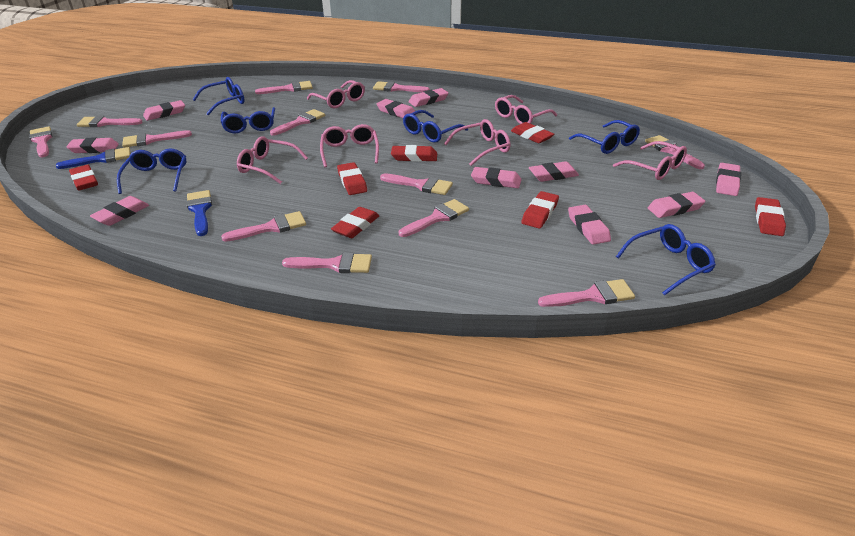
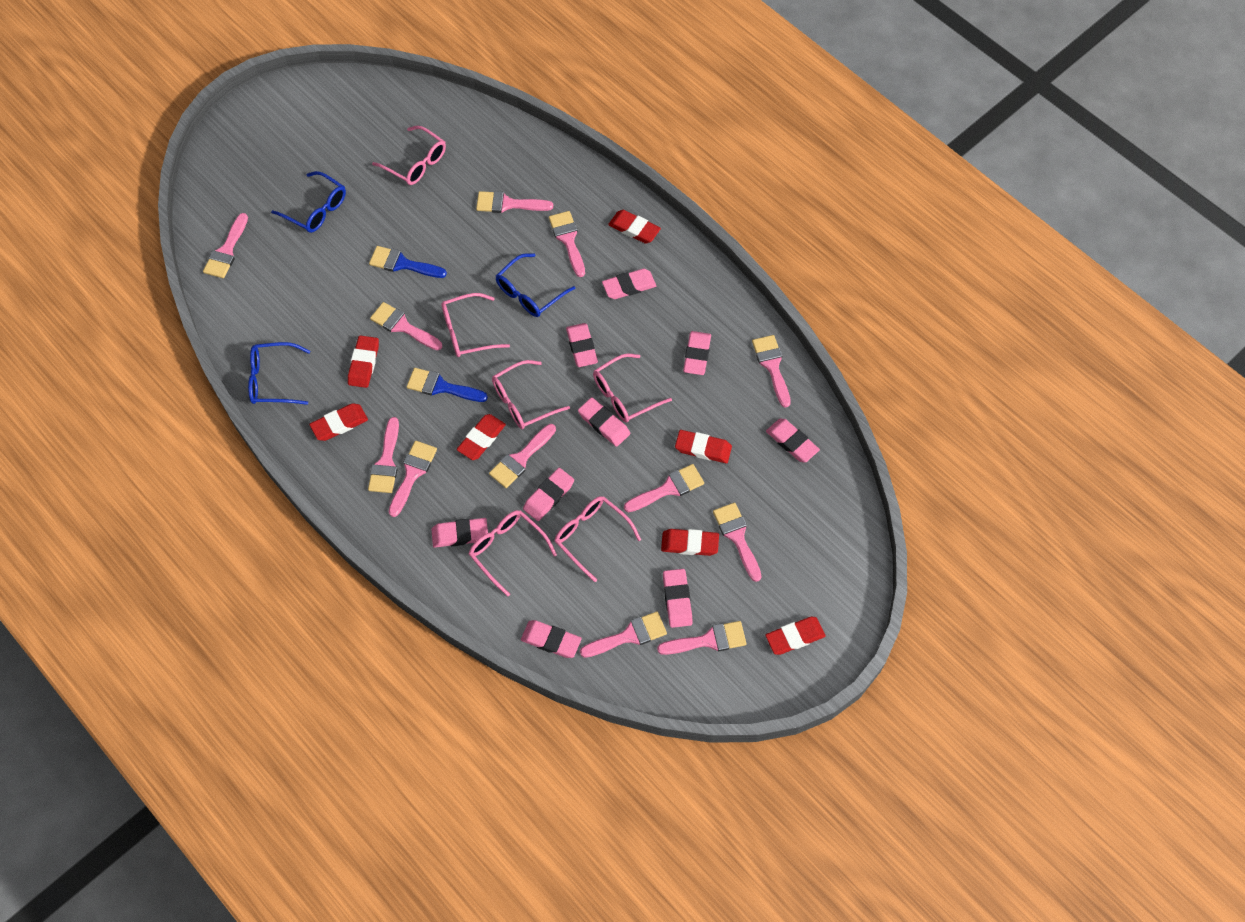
blue glasses: [117,149,186,194] [193,77,244,115] [221,107,275,133] [403,110,468,143] [569,120,640,154] [616,224,716,296] = 6 -> [248,342,310,405] [271,171,346,233] [496,253,575,317] = 3
pink eraser: [66,137,119,153] [90,196,149,226] [143,100,185,121] [377,99,415,118] [409,88,449,107] [471,167,522,188] [529,161,579,182] [568,205,611,245] [648,192,705,218] [716,163,741,196] = 10 -> [431,518,488,548] [521,620,582,658] [523,468,574,521] [566,323,598,367] [578,397,630,447] [602,269,656,299] [663,569,693,628] [683,331,711,375] [766,419,820,462] = 9

